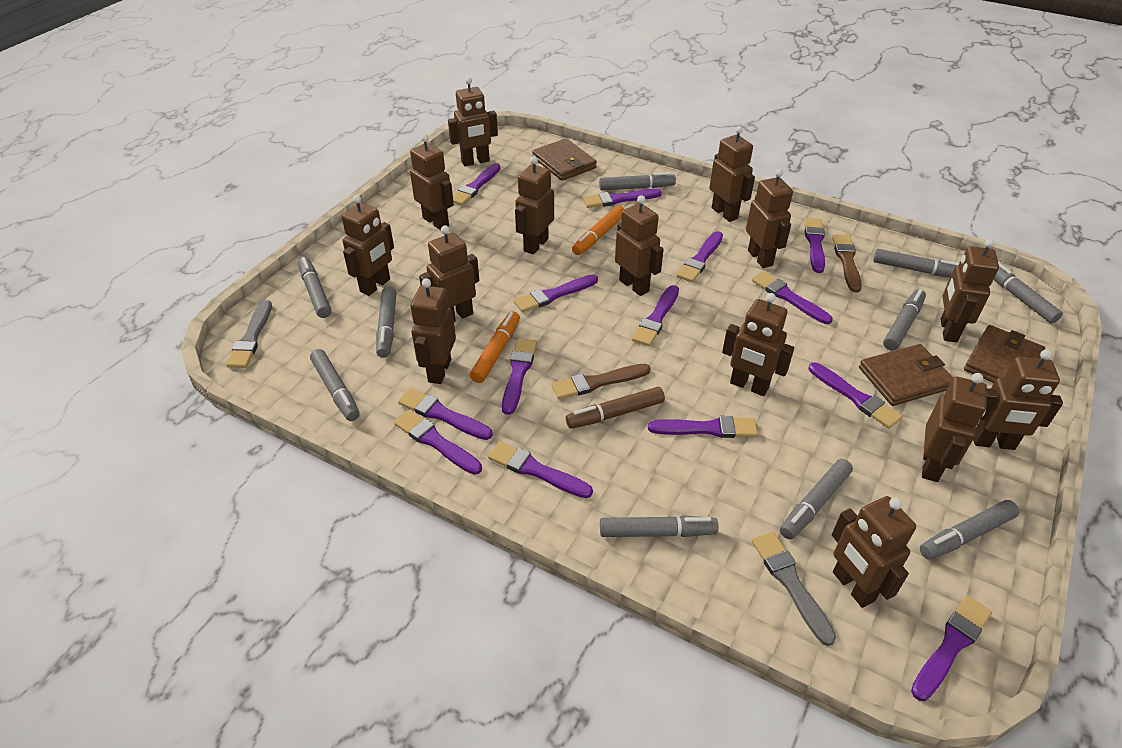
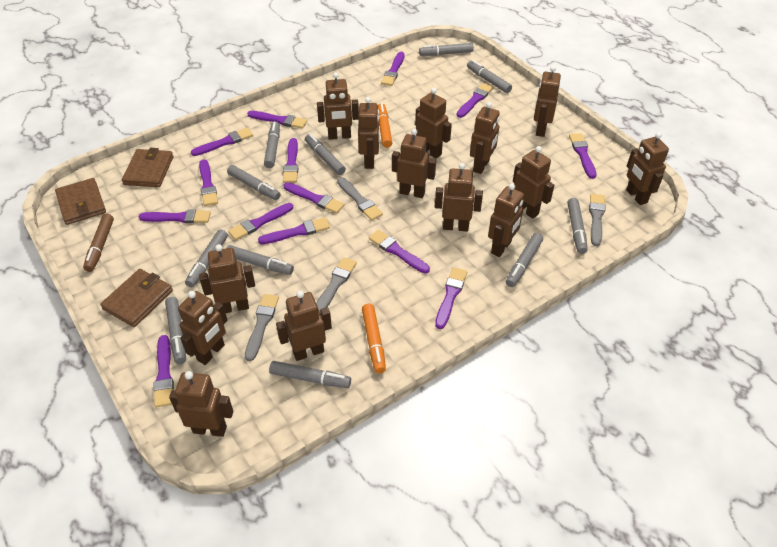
brown brush: [552,364,651,399] [832,234,862,293] = 2 -> none = 0
grey brush: [226,300,272,368] [752,532,836,646] = 2 -> [245,294,279,361] [316,257,357,314] [337,177,383,221] [589,193,606,246] = 4
grey marker: [298,257,331,318] [310,349,360,421] [376,287,397,358] [599,172,676,191] [600,516,718,537] [780,459,853,539] [873,249,959,277] [883,289,926,351] [920,500,1019,559] [994,262,1063,324] = 10 -> [165,297,186,364] [185,229,228,287] [227,165,281,200] [227,245,294,275] [264,122,280,168] [269,361,351,388] [305,134,346,175] [419,43,474,56] [467,60,512,93] [506,233,543,287] [567,198,587,254] = 11

